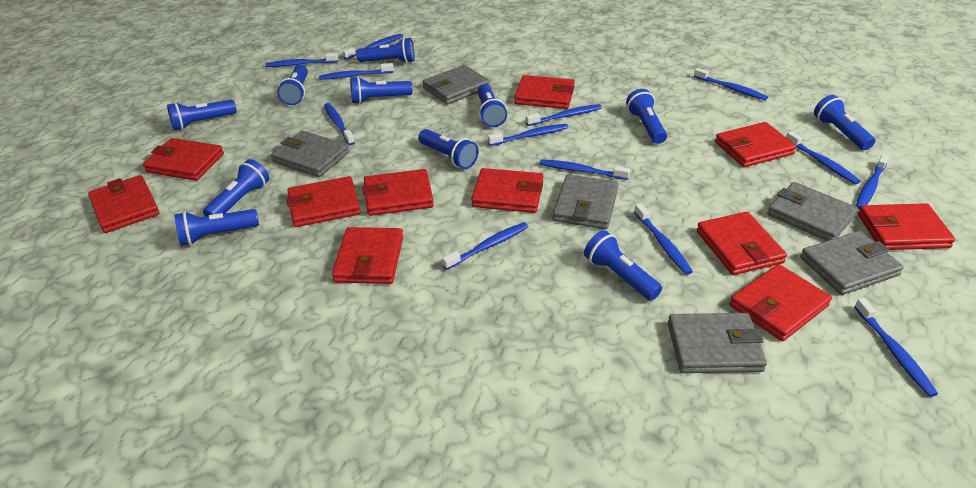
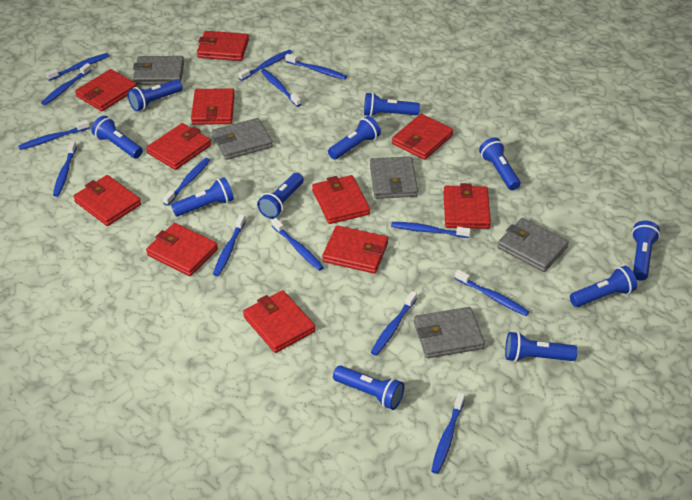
blue toothbrush: [265,53,339,67] [319,63,394,80] [324,103,355,145] [342,34,403,59] [442,222,528,270] [488,124,568,146] [526,104,602,126] [539,159,630,180] [634,203,693,275] [694,68,768,100] [786,131,860,185] [854,298,938,397] [856,154,889,210] = 13 -> [18,120,90,150] [41,63,92,105] [46,53,109,81] [53,141,77,197] [163,158,210,206] [213,214,246,276] [238,50,292,81] [261,69,301,107] [271,218,324,271] [285,54,347,80] [371,291,417,356] [391,222,471,238] [431,393,465,474] [455,270,529,316] = 14
grey wallet: [271,131,349,177] [423,65,490,104] [553,175,618,229] [668,313,767,373] [767,182,858,241] [800,231,904,295] = 6 -> [133,56,184,85] [212,118,273,160] [370,156,418,199] [414,307,485,358] [497,218,569,272] = 5

